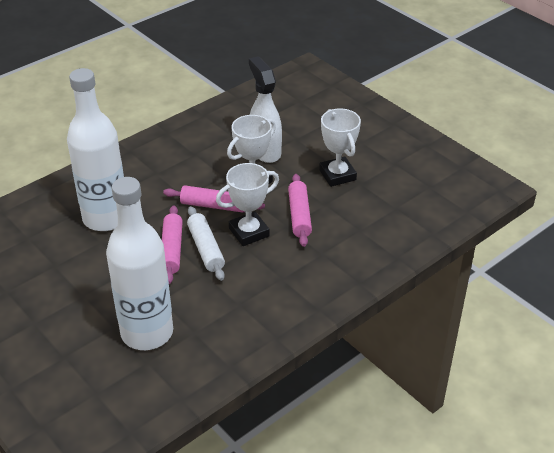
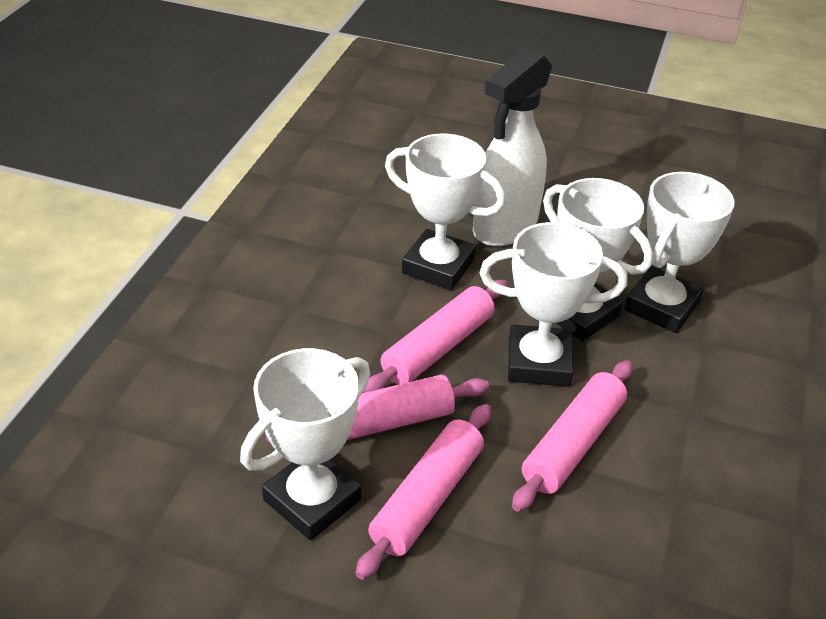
pink rolling pin: [162,205,183,284] [163,185,265,213] [288,174,312,247] = 3 -> [266,375,489,443] [356,404,491,580] [363,280,507,393] [512,360,632,512] = 4
white bottle: [67,68,124,231] [106,177,173,350] = 2 -> none = 0
white rolling pin: [187,206,225,281] = 1 -> none = 0
white trophy: [216,163,279,246] [227,115,276,184] [319,108,361,187] = 3 -> [240,348,370,540] [385,133,506,290] [480,222,627,387] [543,178,653,341] [624,172,735,333] = 5

